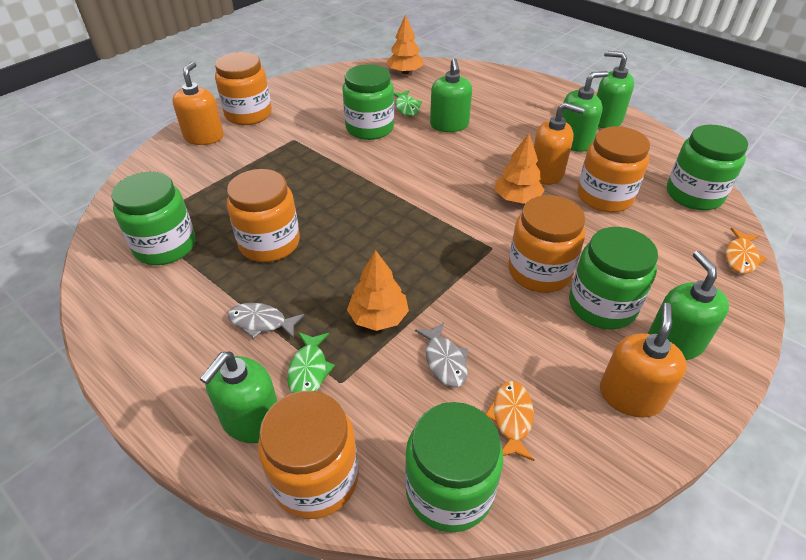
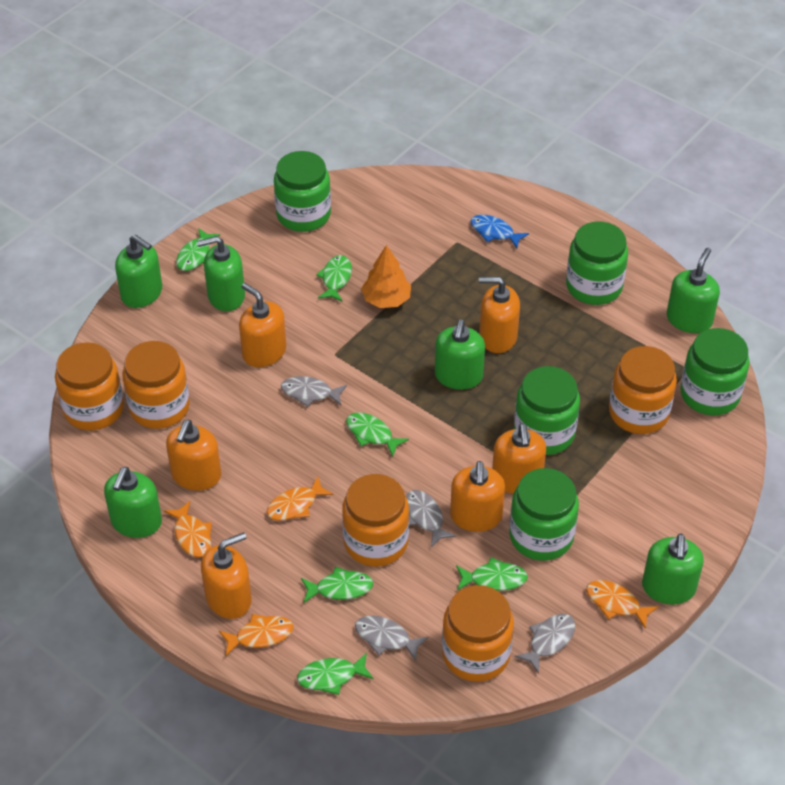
blue fish: none = 0 -> [470,215,529,248] = 1
green fish: [287,332,335,393] [394,90,422,116] = 2 -> [176,228,220,271] [297,653,373,695] [301,566,373,603] [316,255,352,301] [346,412,409,457] [456,557,528,591] = 6
green soap dispenser: [200,352,278,443] [430,58,472,132] [562,71,608,152] [596,51,634,128] [648,251,729,360] = 5 -> [104,467,162,538] [115,235,162,308] [197,236,245,311] [435,319,485,390] [642,533,704,604] [667,248,720,333] = 6
grey fish: [228,303,304,339] [415,322,468,387] = 2 -> [281,376,347,407] [355,615,428,661] [406,490,456,547] [514,614,575,674] = 4
orange fish: [486,381,534,461] [725,228,767,274] = 2 -> [164,501,212,557] [219,614,293,656] [267,476,333,521] [586,580,659,629] = 4
orange soap dispenser: [172,62,224,145] [534,102,585,185] [600,303,687,417] = 3 -> [166,420,221,491] [201,532,252,619] [239,283,286,367] [450,461,505,532] [479,277,520,353] [492,423,546,494] = 6
orange tree: [347,250,409,331] [386,14,423,74] [495,133,545,203] = 3 -> [361,245,411,308] = 1

